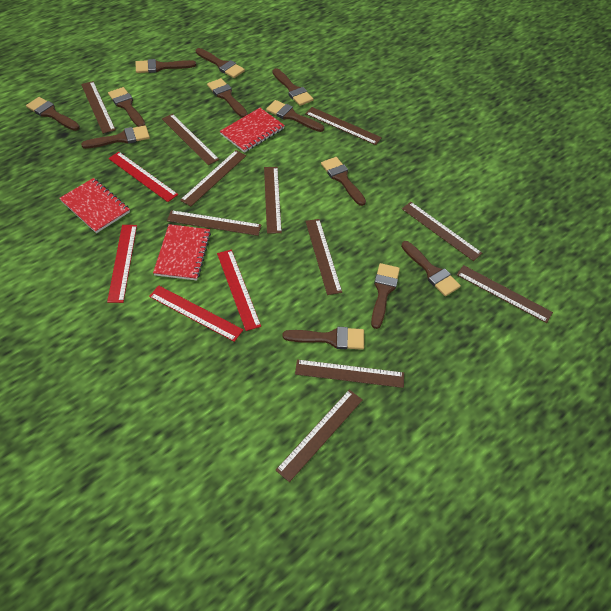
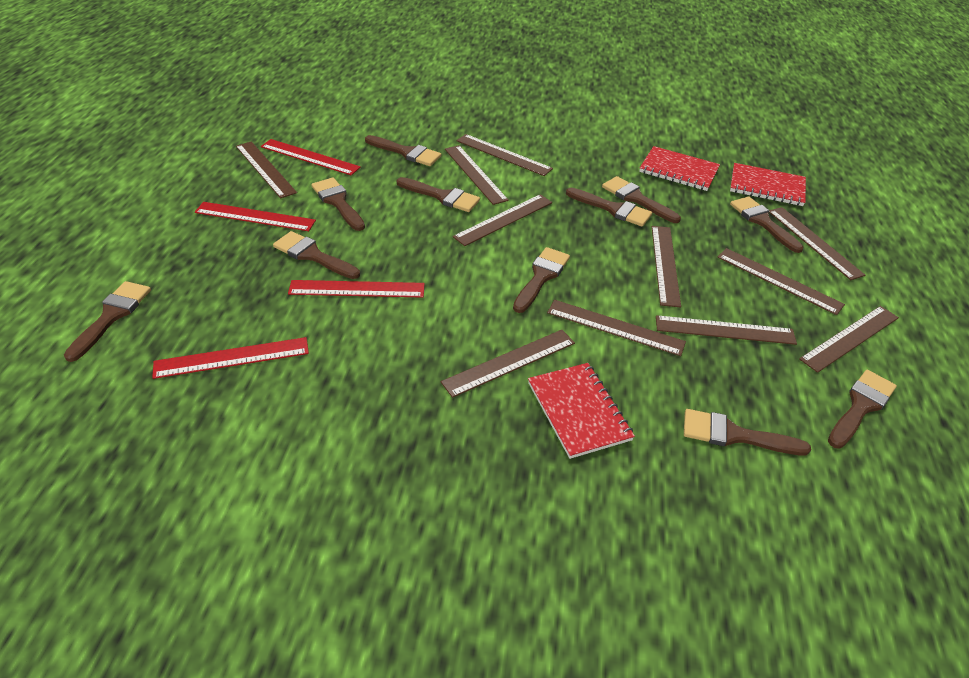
brown brush: [26,97,80,131] [81,125,150,149] [108,87,145,127] [135,59,196,73] [196,48,245,78] [207,78,248,118] [266,100,324,132] [273,68,314,106] [282,327,364,350] [321,157,366,206] [371,263,400,329] [401,241,461,296] = 12 -> [64,281,151,362] [273,231,360,279] [311,178,365,231] [365,135,441,166] [397,177,480,212] [513,247,570,313] [566,188,652,227] [602,176,681,223] [684,409,811,455] [730,196,803,253] [828,370,897,449] = 11

